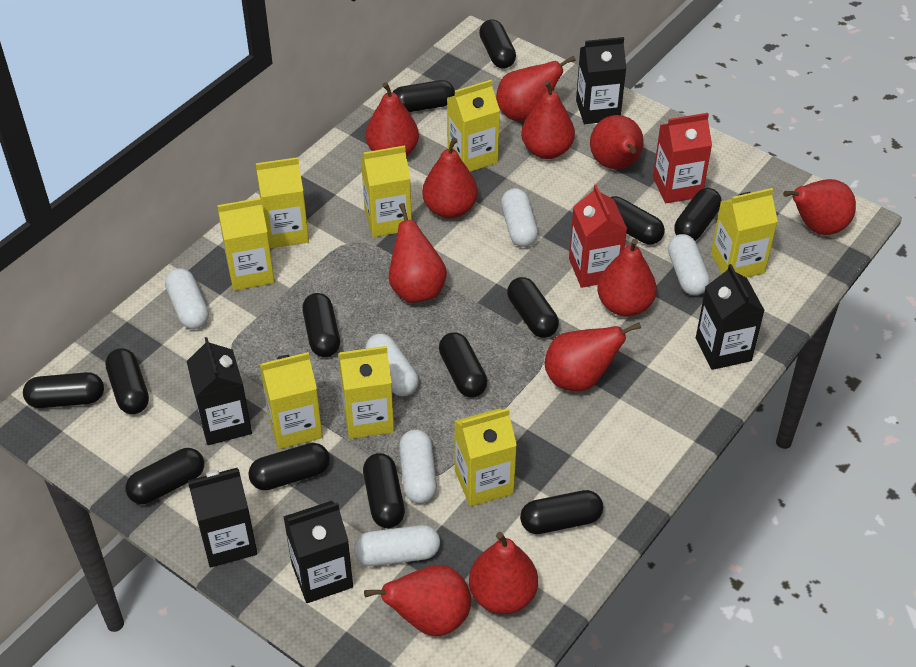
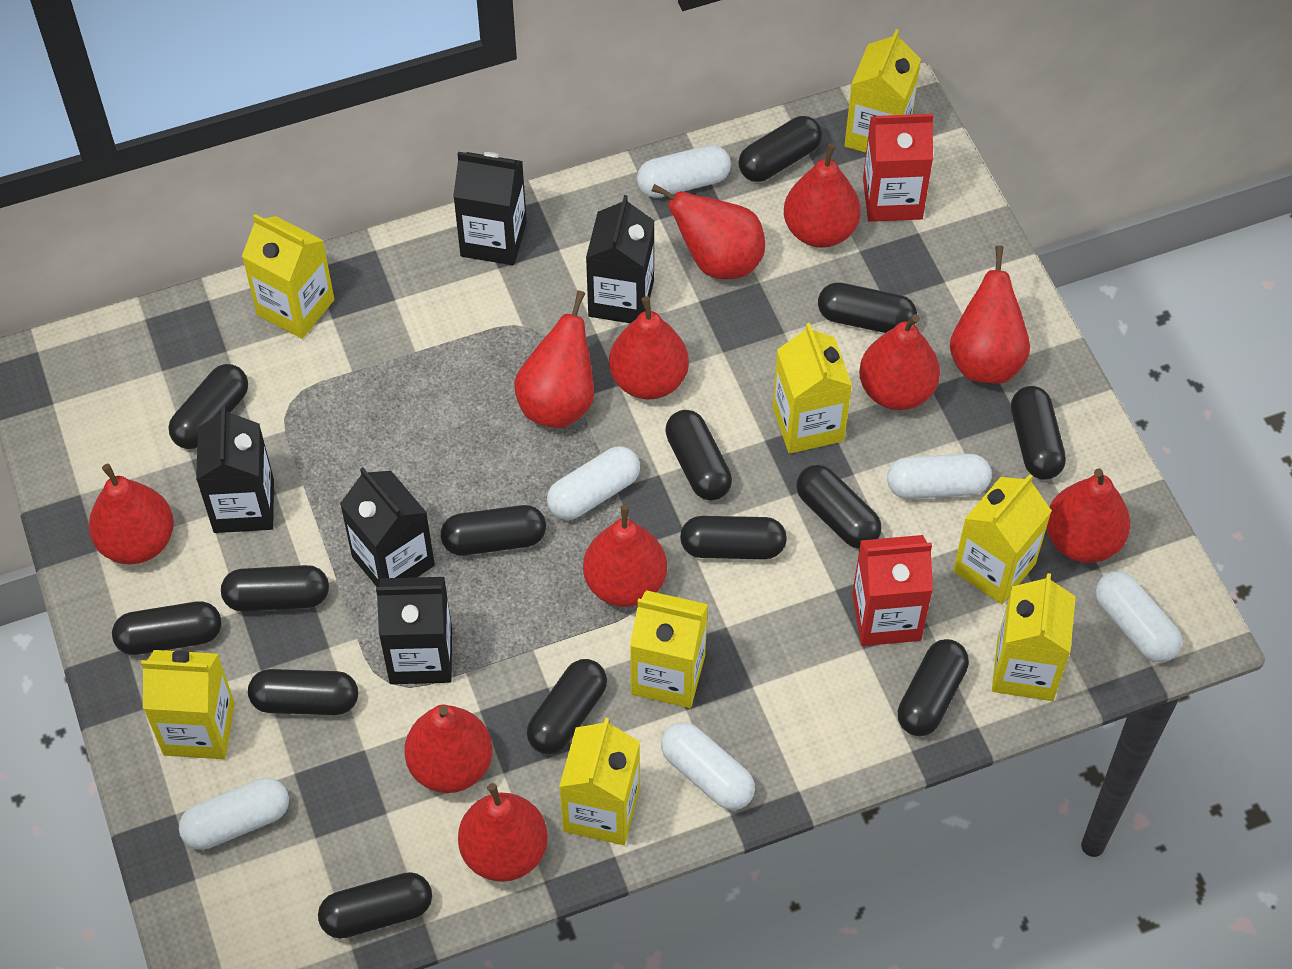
black capsule: [23,372,104,408] [105,348,149,414] [126,448,204,504] [248,443,330,490] [302,293,340,357] [363,453,405,528] [393,80,455,112] [439,332,487,397] [479,19,516,69] [507,277,559,338] [520,490,603,534] [610,196,665,245] [674,188,722,241] = 13 -> [112,601,221,655] [168,364,248,449] [221,565,329,611] [248,669,358,715] [318,872,432,939] [441,505,546,556] [527,659,607,755] [665,410,732,501] [680,516,787,559] [738,116,822,182] [796,465,881,549] [818,282,917,333] [898,639,969,736] [1011,386,1066,480] = 14

